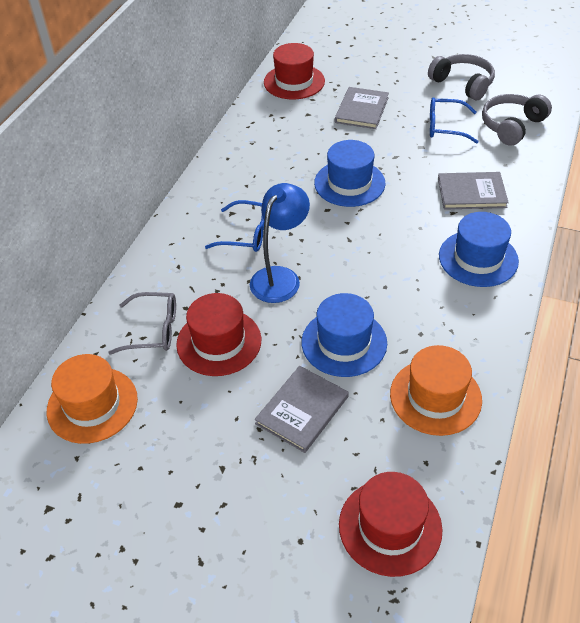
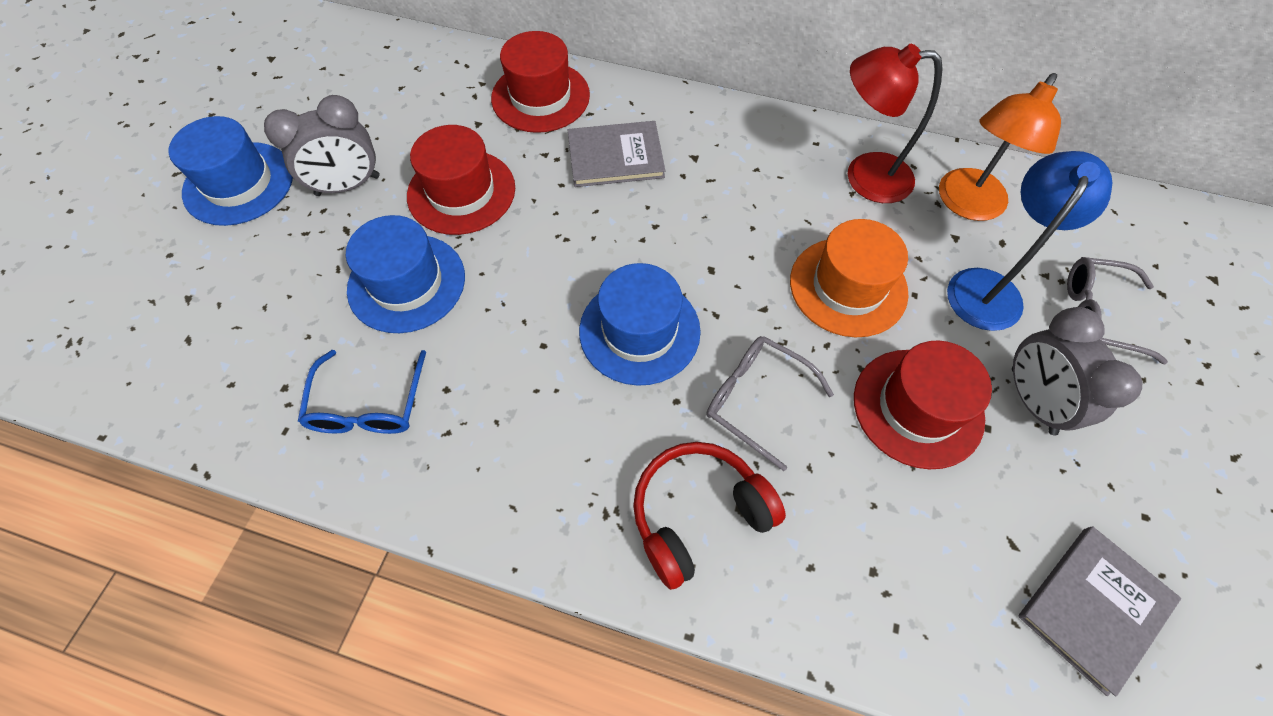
blue glasses: [205,200,264,252] [430,97,479,144] = 2 -> [298,350,426,434] = 1
grey book: [255,366,349,453] [335,87,389,129] [438,172,509,210] = 3 -> [568,121,665,187] [1018,526,1181,696] = 2
grey clock: none = 0 -> [264,95,380,196] [1012,307,1142,435] = 2
grey glasses: [108,292,176,355] = 1 -> [706,336,834,471] [1067,257,1168,364] = 2
grey headphones: [428,54,495,100] [482,94,552,146] = 2 -> none = 0
orange hat: [47,354,138,444] [390,345,482,436] = 2 -> [790,219,909,337] = 1
orange lamp: none = 0 -> [939,73,1061,221] = 1
red headphones: none = 0 -> [633,442,786,590] = 1
red lamp: none = 0 -> [848,44,943,203] = 1

